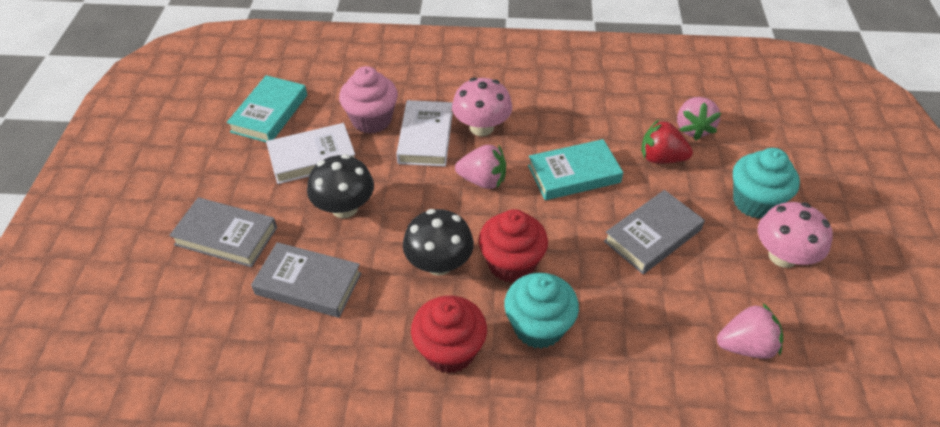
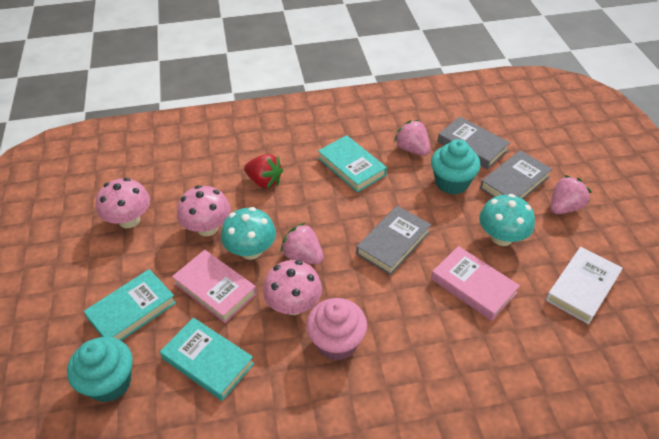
black mushroom: [307,154,374,218] [403,209,474,276] = 2 -> none = 0
pink book: none = 0 -> [172,250,257,323] [431,246,520,321] = 2
pink mushroom: [452,77,512,136] [758,202,833,268] = 2 -> [96,178,150,228] [177,185,230,236] [263,260,322,315] = 3
red cupcake: [411,296,487,374] [478,209,548,283] = 2 -> none = 0
turquoise book: [227,75,307,142] [528,139,623,200] = 2 -> [84,269,176,341] [160,318,254,401] [318,135,387,193] = 3
turquoise mushroom: none = 0 -> [221,207,276,260] [479,194,535,246] = 2
white book: [266,123,355,184] [396,100,453,167] = 2 -> [546,247,623,324] = 1

